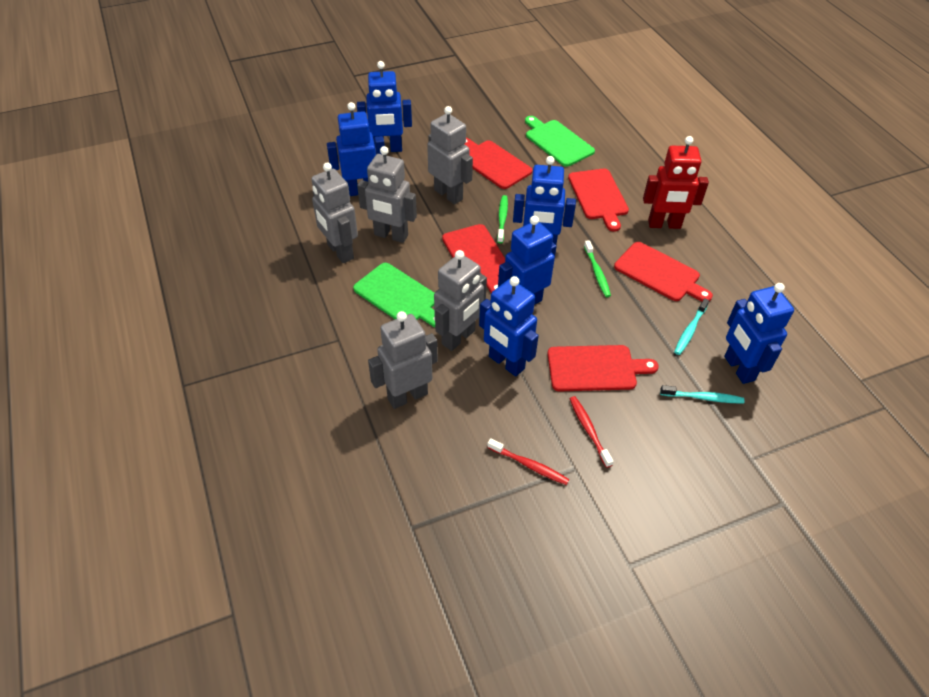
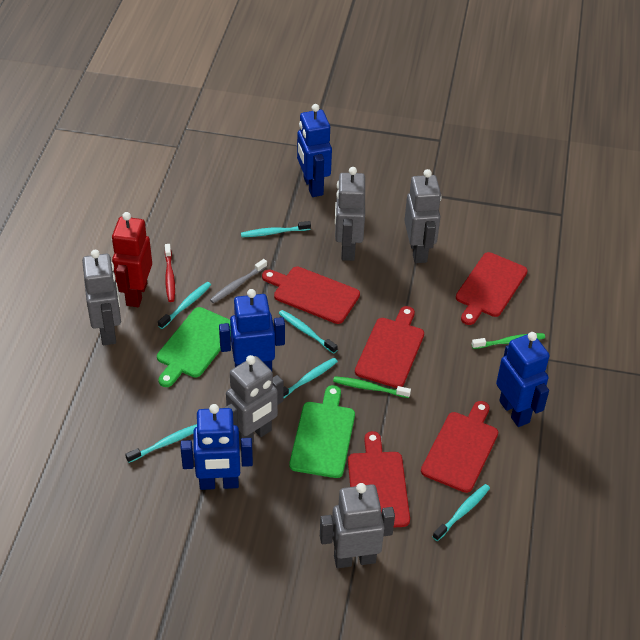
blue robot: [327,102,385,196] [357,61,412,152] [479,276,539,376] [498,216,557,305] [513,156,576,245] [724,283,794,384] = 6 -> [181,404,253,490] [219,289,285,371] [297,104,332,197] [496,332,550,427] = 4
grey toothbrush: none = 0 -> [210,259,267,303] = 1
red toothbrush: [487,438,570,485] [570,396,614,468] = 2 -> [165,244,175,302] = 1
turquoise toothbrush: [660,385,744,404] [674,298,709,355] = 2 -> [125,424,197,463] [158,282,211,329] [241,221,311,237] [279,310,338,354] [283,358,338,399] [433,484,490,541] = 6

